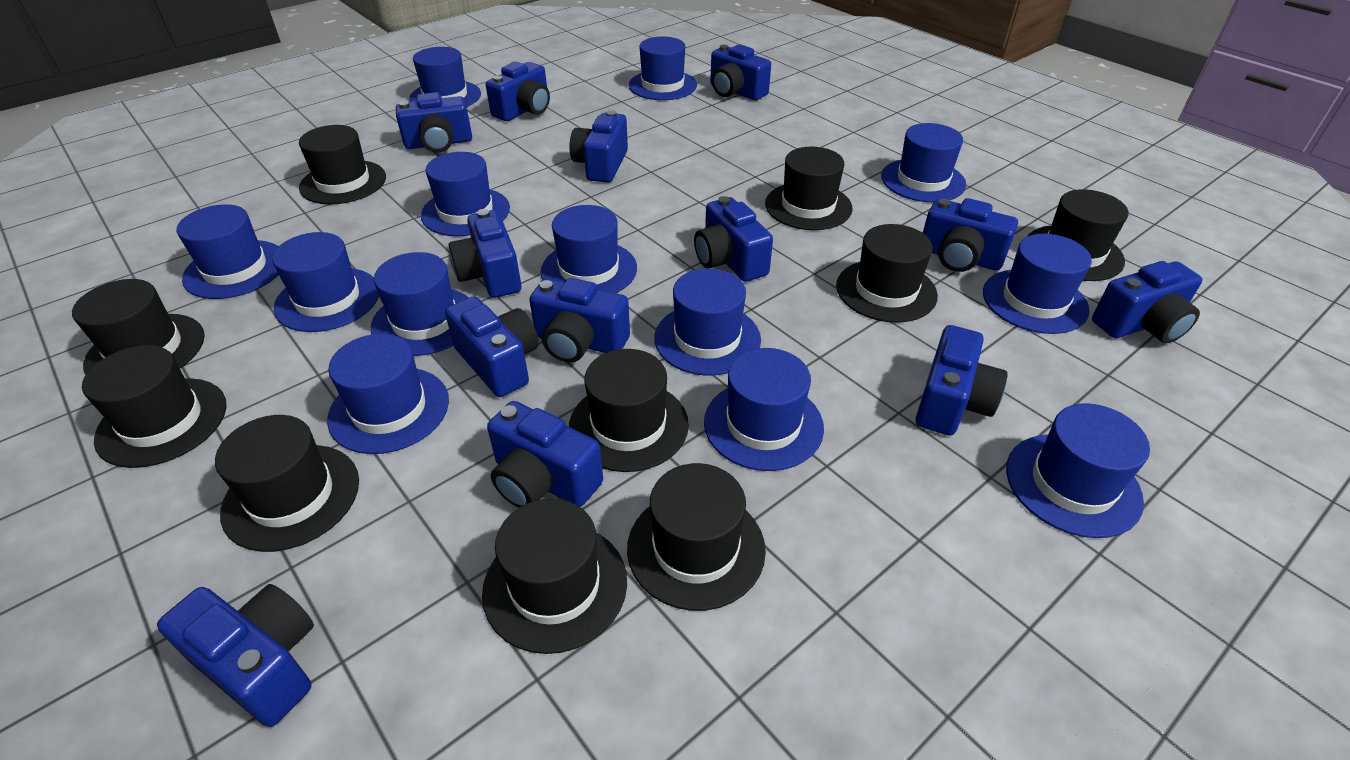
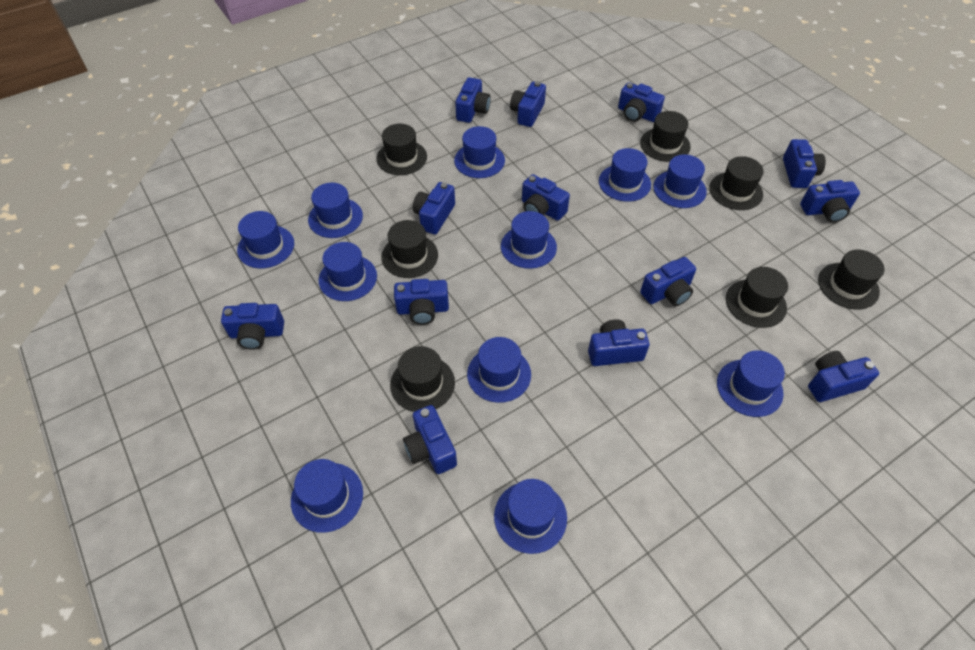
black hat: [72,279,205,375] [82,345,226,468] [215,415,359,552] [299,125,386,204] [482,498,627,654] [569,349,689,472] [627,463,766,611] [765,147,853,230] [836,224,938,323] [1028,189,1128,281] = 10 -> [376,124,427,175] [381,220,438,278] [390,346,455,412] [640,111,691,162] [709,156,764,210] [726,267,788,328] [818,250,885,310] = 7
blue hat: [176,204,279,299] [272,232,379,332] [327,334,449,454] [370,252,469,356] [409,47,481,107] [421,152,510,236] [541,205,637,293] [629,37,697,100] [654,268,761,375] [704,348,824,471] [881,123,966,202] [983,234,1092,334] [1006,403,1150,538] = 13 -> [237,211,294,268] [291,459,363,533] [308,183,363,238] [319,242,377,301] [454,126,505,178] [467,337,531,403] [494,479,567,554] [501,211,557,269] [599,148,651,202] [653,154,707,208] [717,350,785,417] = 11

